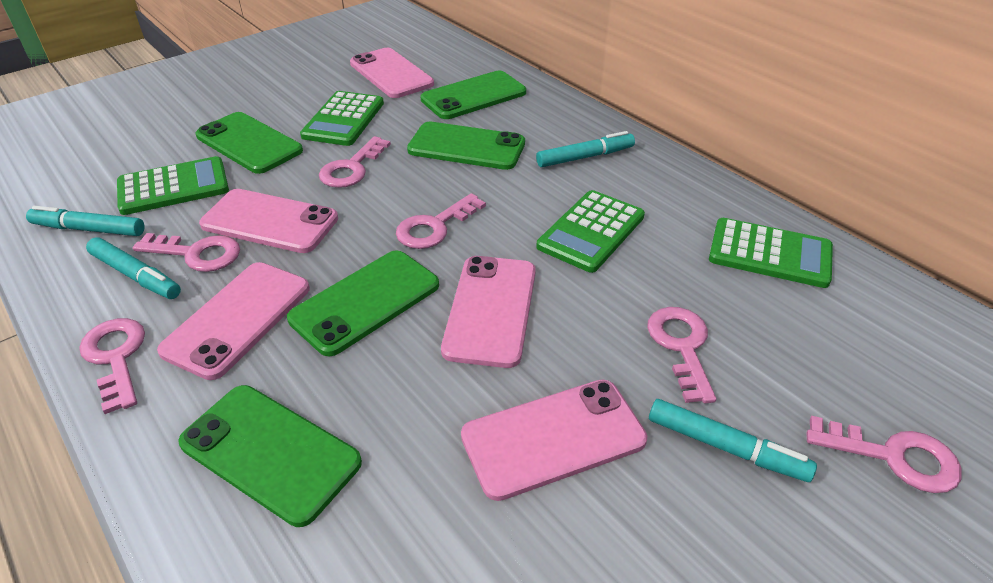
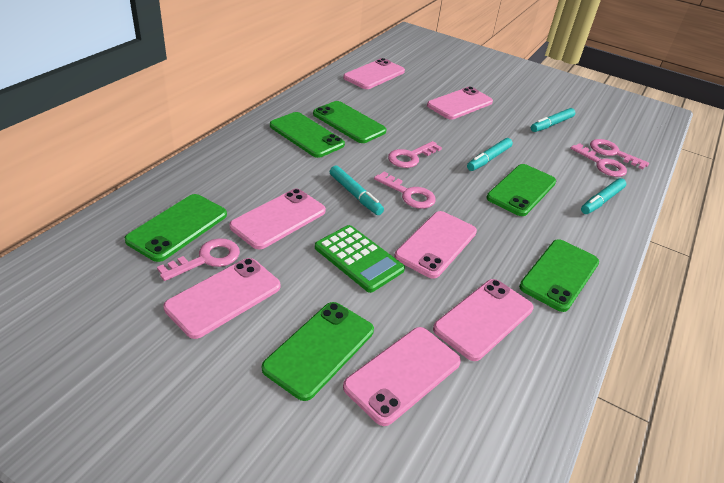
green calculator: [117,156,229,215] [300,91,384,146] [536,190,645,273] [709,218,833,288] = 4 -> [315,225,405,293] = 1
green phone: [178,385,362,527] [196,112,303,174] [287,250,439,356] [407,122,525,170] [420,71,526,119] = 5 -> [125,194,227,262] [262,302,374,401] [270,112,345,158] [313,101,387,143] [486,164,556,216] [519,239,599,312] = 6
pink key: [79,318,145,414] [133,233,240,272] [319,136,391,188] [396,193,486,249] [647,307,717,403] [807,416,962,493] = 6 -> [157,238,240,281] [374,172,436,209] [388,141,442,168] [571,143,627,177] [590,139,649,169] = 5
pink phone: [157,262,310,380] [199,189,338,253] [350,48,434,98] [441,256,536,368] [461,379,647,501] = 5 -> [163,258,280,339] [229,189,326,249] [343,58,405,89] [343,327,461,426] [394,211,477,279] [427,87,493,120] [433,279,534,361] = 7

